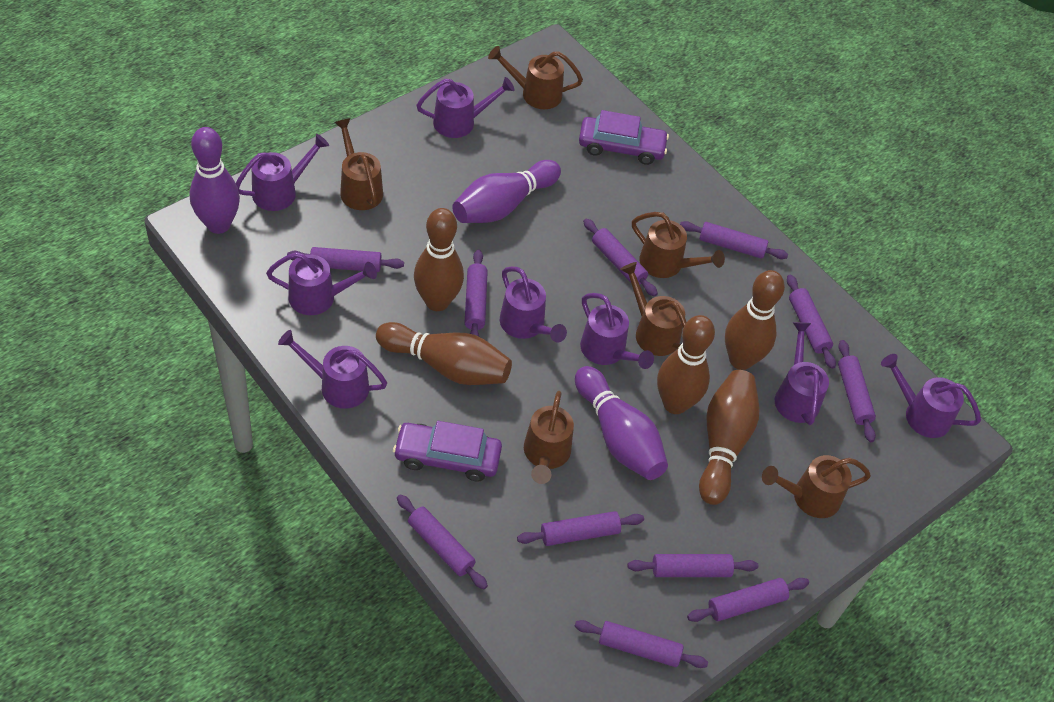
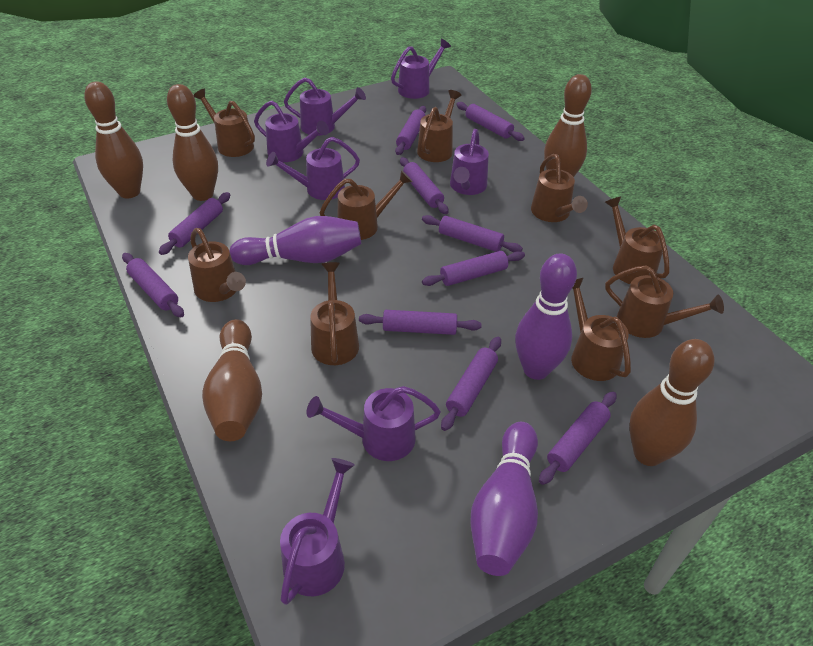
brown watering can: [334,118,383,210] [488,46,583,109] [524,391,574,484] [620,262,686,356] [632,212,725,278] [762,455,871,518] = 6 -> [188,228,246,302] [194,89,255,157] [310,262,359,365] [319,170,413,240] [417,90,461,162] [531,154,588,222] [571,278,631,381] [605,197,670,284] [605,265,724,338] = 9
purple car: [393,421,502,482] [579,110,669,165] = 2 -> none = 0
purple rolling pin: [287,247,404,272] [397,494,488,589] [465,250,488,337] [517,511,644,546] [575,620,708,668] [583,219,658,297] [628,554,758,577] [680,221,788,259] [687,578,809,622] [787,274,836,369] [838,340,876,442] = 11 -> [122,253,184,317] [159,192,230,255] [359,310,482,335] [395,106,426,155] [400,157,449,214] [422,215,523,252] [422,251,525,286] [441,337,501,431] [456,102,525,141] [539,392,616,485] = 10
purple watering can: [236,134,329,211] [266,252,377,315] [278,330,387,409] [416,77,515,138] [500,266,567,342] [580,293,654,369] [775,322,829,425] [881,354,981,438] = 8 -> [254,100,329,162] [266,137,360,200] [280,458,355,605] [284,77,366,136] [306,386,441,461] [391,39,451,99] [450,129,489,195] = 7

